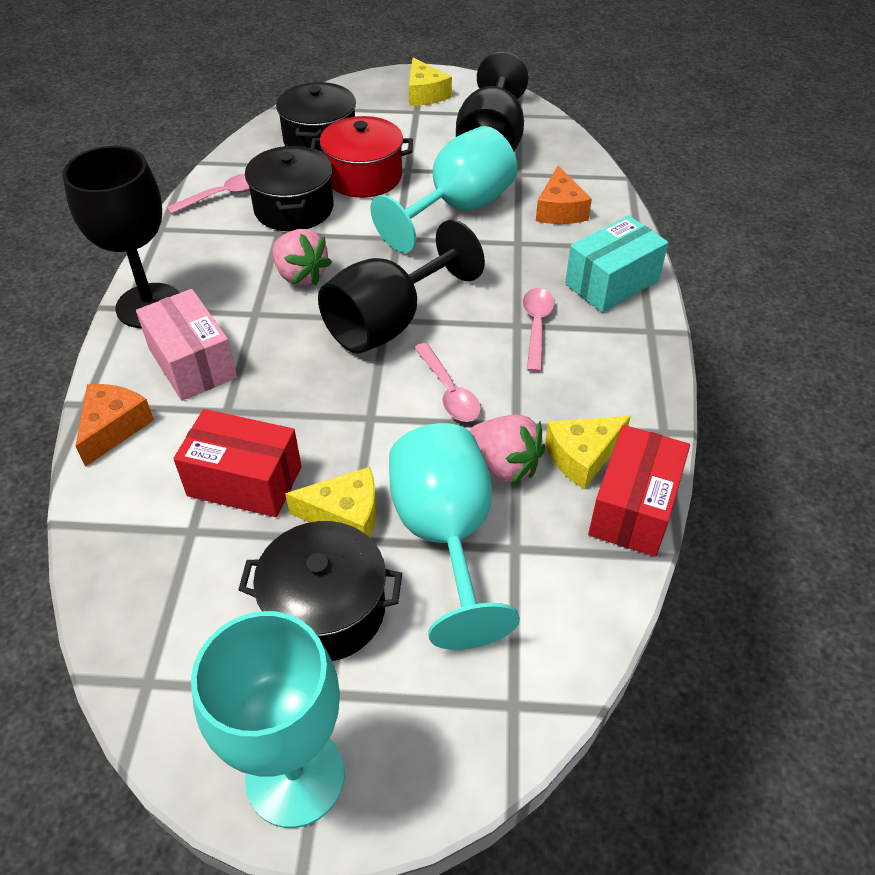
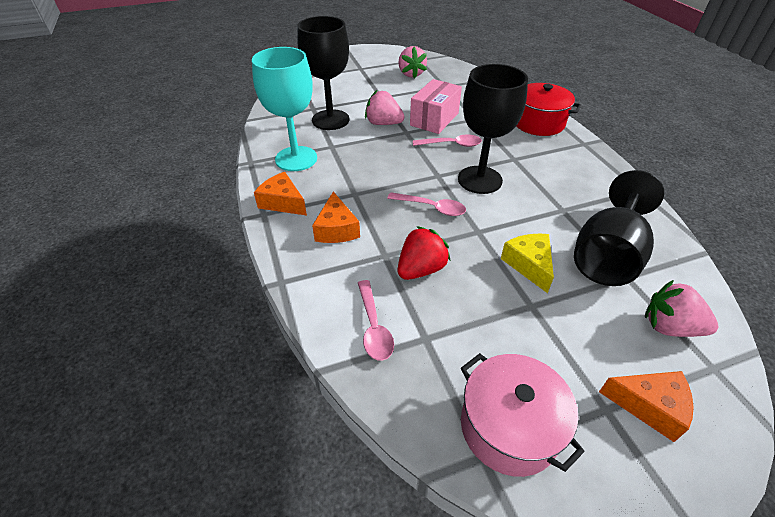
black pot: [238,521,402,661] [245,146,334,231] [276,82,356,151] = 3 -> none = 0
orange cheese: [75,384,154,467] [536,166,592,224] = 2 -> [254,172,307,216] [312,191,360,243] [599,371,694,442] = 3
pink pot: none = 0 -> [461,353,585,477] = 1
pink strawberry: [272,229,332,286] [469,415,545,485] = 2 -> [365,90,404,125] [398,46,427,79] [645,280,718,337] = 3
red box: [173,409,302,517] [588,425,690,557] = 2 -> none = 0
red strawberry: none = 0 -> [397,226,451,280] = 1
turquoise box: [565,216,668,313] = 1 -> none = 0
turquoise goblet: [191,611,345,828] [370,126,517,253] [389,423,520,650] = 3 -> [252,47,317,171] = 1
yellow cheese: [285,467,377,538] [409,58,452,106] [545,416,631,489] = 3 -> [501,234,554,293] = 1

